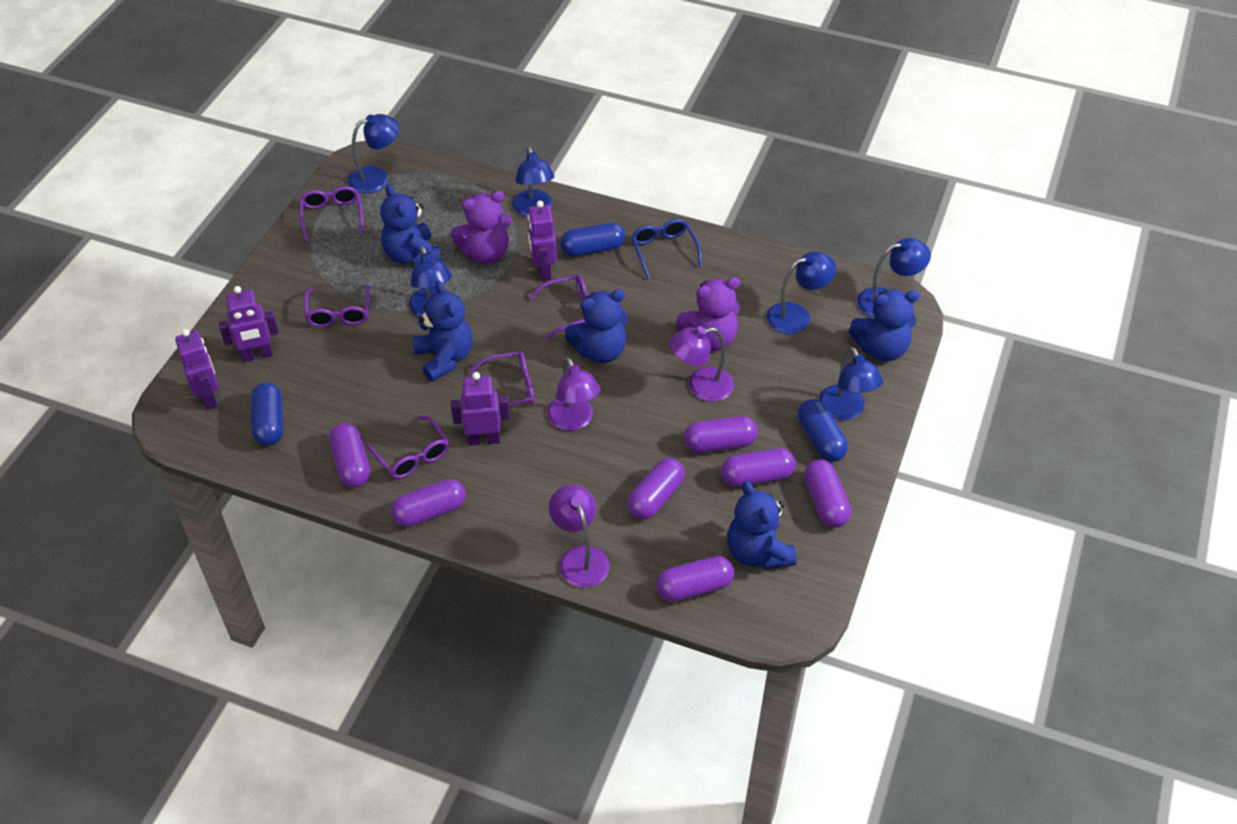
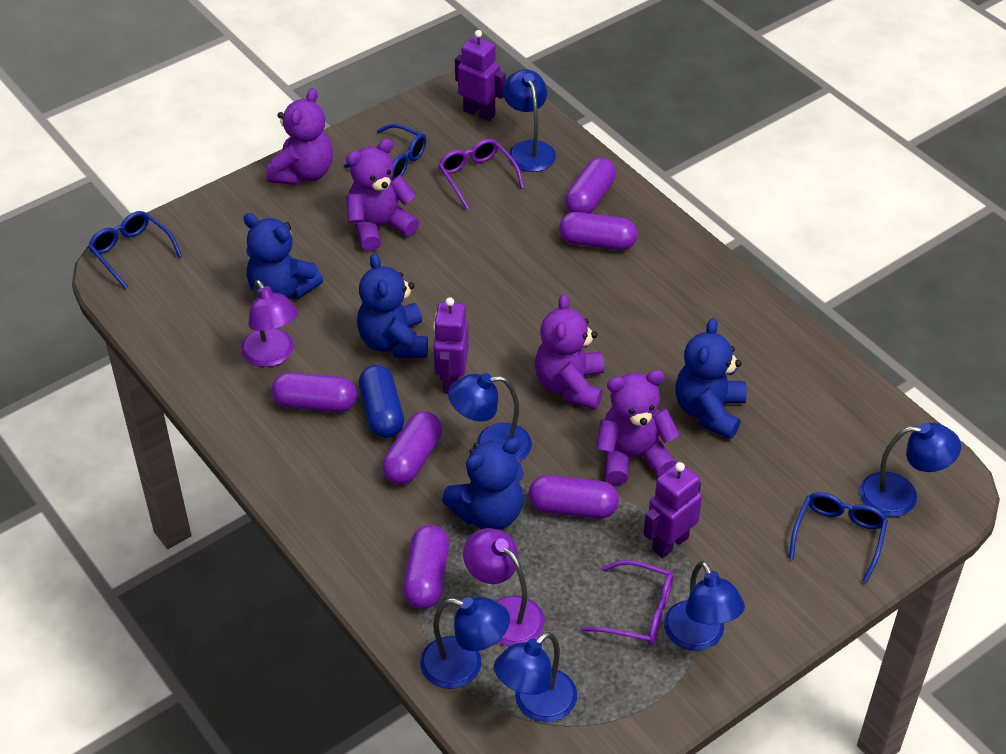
blue capsule: [251,382,283,446] [560,222,625,257] [798,399,848,462] = 3 -> [359,365,404,438] = 1
blue glasses: [631,219,702,279] = 1 -> [88,211,182,289] [344,124,426,180] [789,492,888,583] = 3
blue teddy bear: [380,184,441,265] [413,280,473,382] [565,289,628,363] [727,481,797,569] [849,289,920,361] = 5 -> [243,213,323,299] [357,253,428,358] [442,438,524,530] [675,318,747,439] = 4
purple capsule: [329,423,370,488] [391,479,466,527] [627,458,685,520] [656,556,734,602] [684,416,758,453] [721,448,796,487] [804,460,851,528] = 7 -> [271,372,357,412] [382,411,442,484] [403,525,449,609] [528,475,619,519] [559,212,638,250] [565,157,616,213] = 6
purple glasses: [300,186,363,242] [304,284,370,327] [366,416,449,479] [469,351,534,409] [529,275,588,339] = 5 -> [438,139,524,210] [580,560,673,645] = 2
purple lamp: [547,357,600,431] [549,484,610,588] [670,326,734,402] = 3 -> [241,280,298,367] [463,528,545,646] = 2
purple robot: [175,329,219,410] [219,286,279,362] [451,372,510,446] [528,201,557,281] = 4 -> [434,297,469,394] [455,30,506,121] [643,462,702,558] = 3
purple teddy bear: [451,191,512,264] [675,277,740,351] = 2 -> [266,88,333,185] [346,139,419,252] [535,294,604,410] [596,370,680,485] = 4

